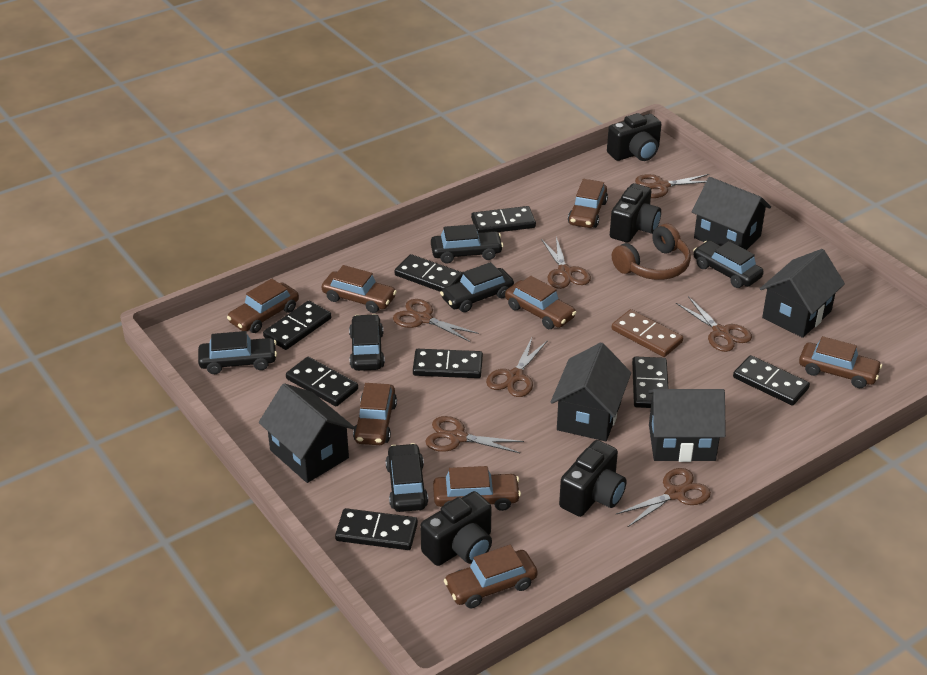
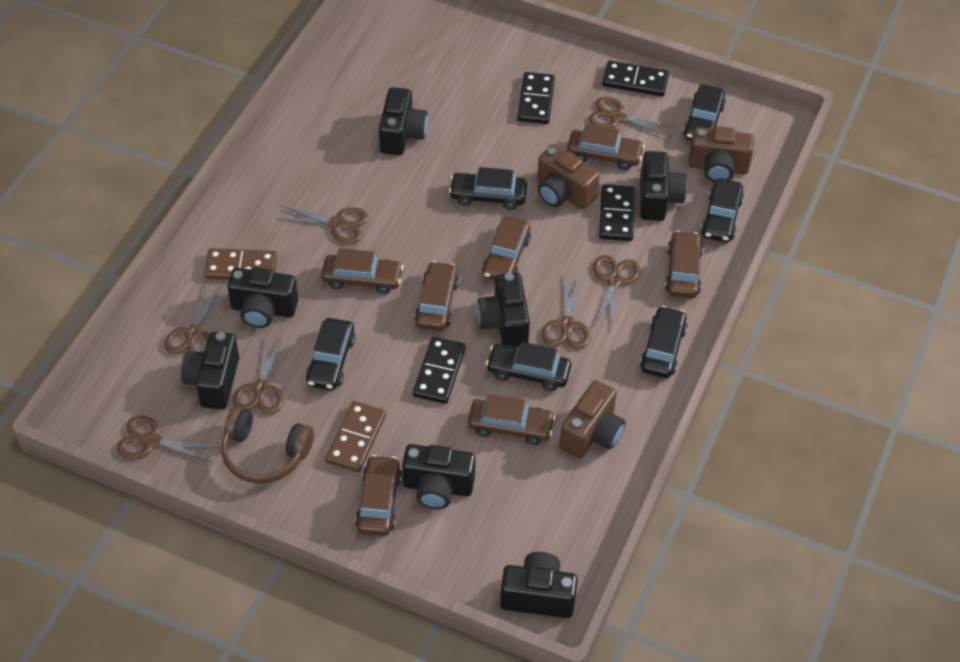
black camera: [420,491,492,566] [559,440,626,517] [607,113,661,161] [610,183,661,243] = 4 -> [181,332,239,409] [228,267,298,328] [379,87,428,155] [402,444,476,509] [477,273,530,347] [500,552,578,618] [640,151,687,221] = 7
black domino: [263,301,331,350] [286,357,358,406] [335,508,418,550] [395,254,463,292] [413,349,483,378] [471,206,536,233] [632,356,669,408] [733,355,810,405] = 8 -> [413,337,466,404] [517,72,555,124] [599,184,635,241] [602,61,669,96] = 4
black house: [259,383,355,483] [551,342,631,441] [648,389,726,462] [692,177,771,250] [760,249,845,338] = 5 -> none = 0
brown camera: none = 0 -> [537,145,599,210] [559,380,625,458] [688,126,754,182] = 3
brown car: [227,279,299,333] [322,265,397,313] [353,383,397,445] [433,466,521,511] [444,545,538,608] [505,276,576,329] [568,179,608,228] [799,336,882,388] = 8 -> [321,248,403,294] [355,455,402,536] [414,261,459,331] [468,394,555,445] [482,217,531,281] [567,124,645,170] [665,231,703,298] = 7
brown domino: [612,309,683,357] = 1 -> [204,248,277,280] [325,401,386,472] = 2

